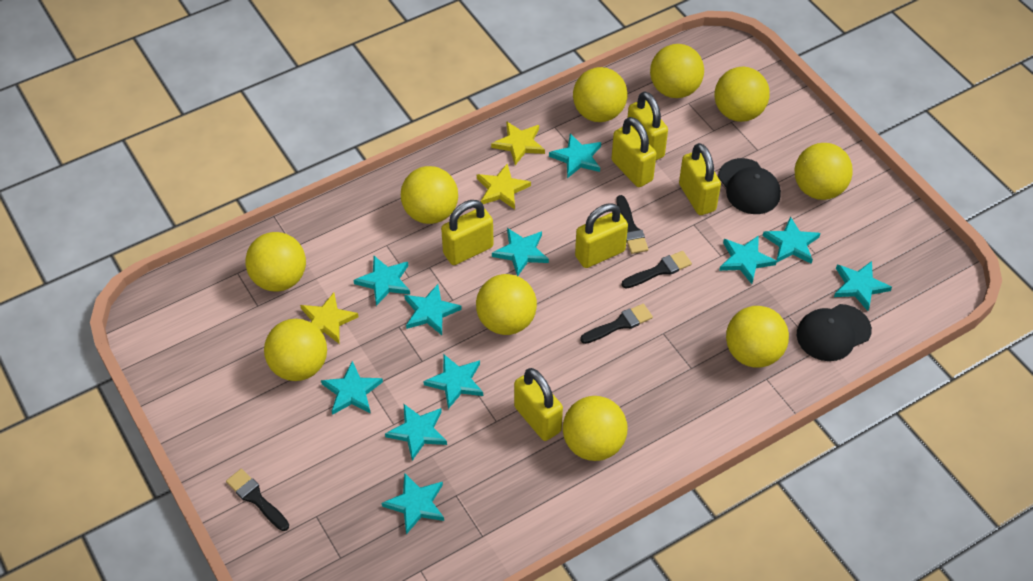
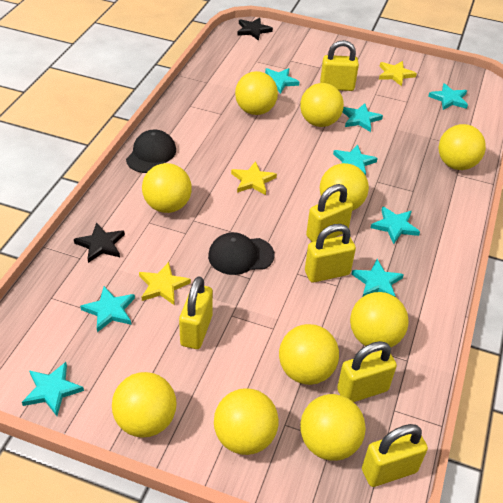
black brush: [226,469,289,531] [580,304,653,344] [616,195,648,254] [622,251,692,289] = 4 -> none = 0
black star: none = 0 -> [74,222,125,263] [237,18,273,41] = 2
turquoise star: [321,361,383,415] [354,256,410,306] [382,473,444,534] [385,403,447,461] [404,284,462,335] [423,354,483,409] [492,228,549,276] [549,133,601,178] [719,235,777,284] [763,216,821,264] [834,261,892,311] = 11 -> [22,362,84,416] [80,286,135,332] [265,68,299,94] [333,145,378,175] [343,103,383,132] [352,259,404,297] [371,206,420,244] [428,83,468,110] = 8

